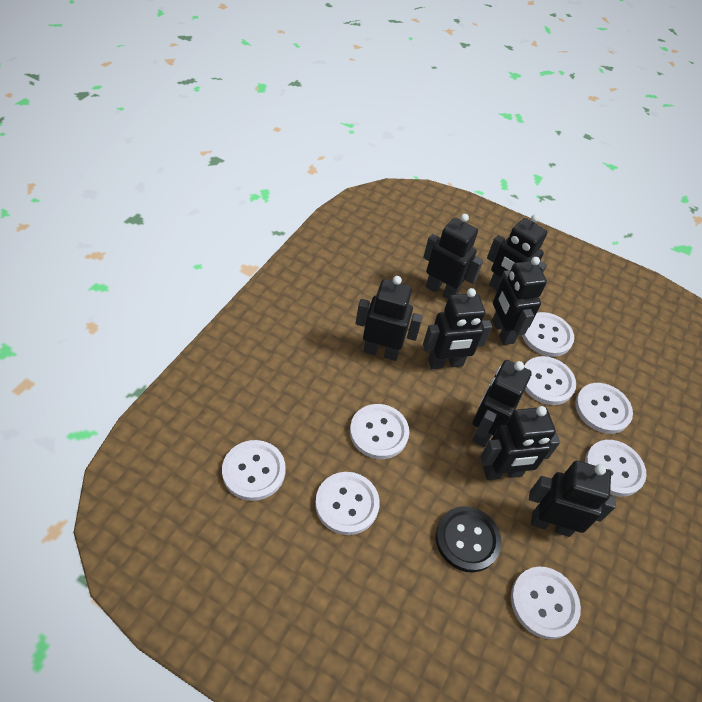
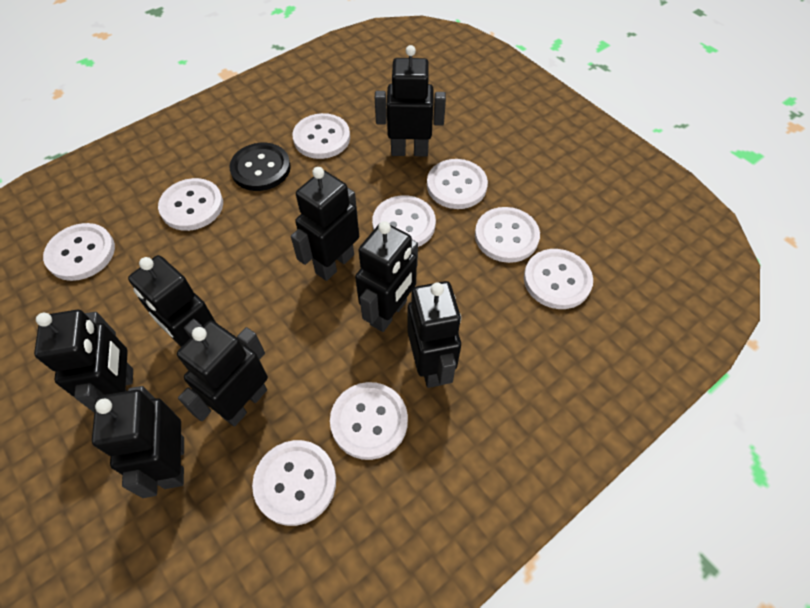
white button: [222,440,286,501] [315,472,380,535] [350,404,409,459] [511,567,581,639] [522,312,574,357] [524,356,576,405] [575,383,633,434] [585,440,647,497] = 8 -> [43,223,115,281] [158,178,223,231] [252,440,336,526] [292,113,350,159] [330,382,408,460] [372,195,436,247] [427,159,488,209] [475,207,540,263] [524,249,593,309] = 9

